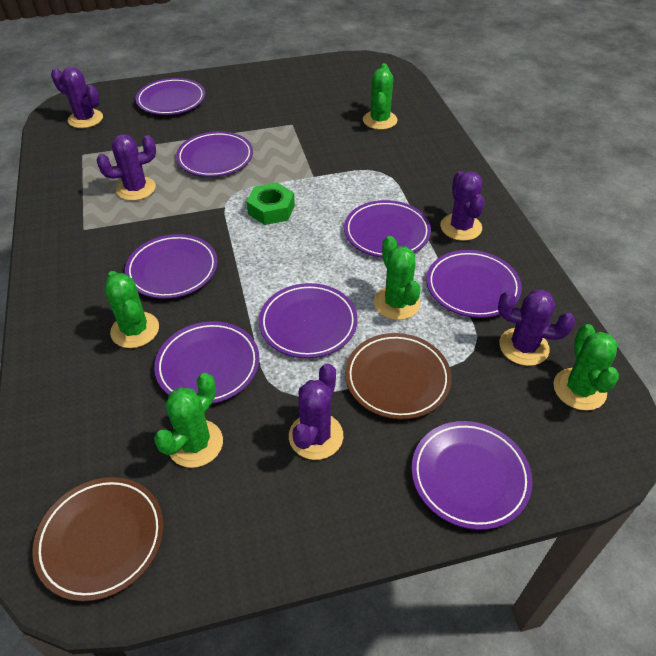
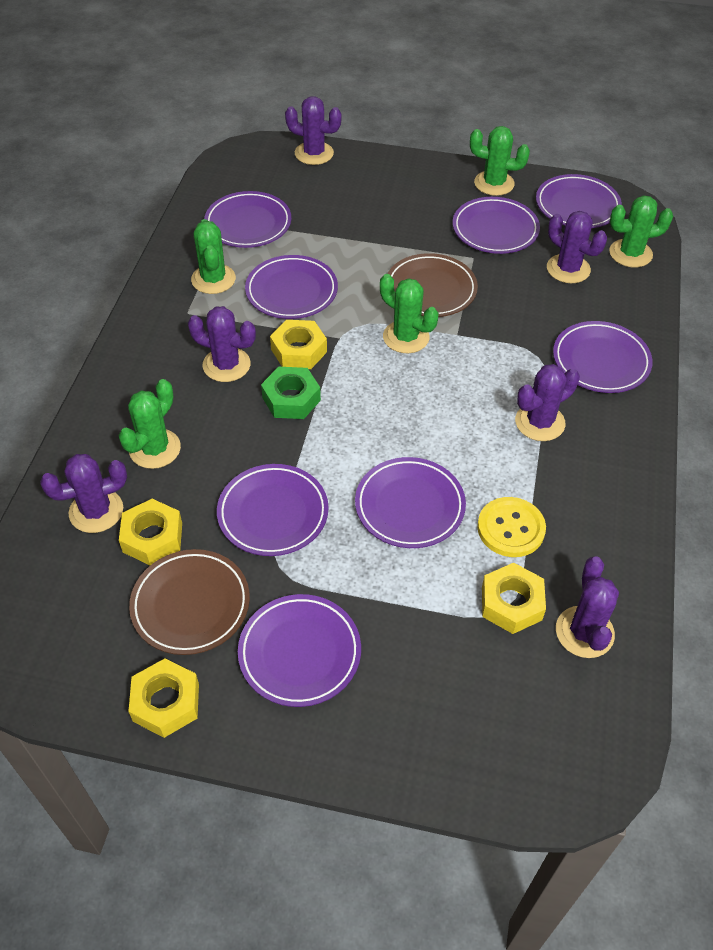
purple cactus: [51,67,103,128] [96,134,156,201] [289,364,343,460] [440,171,485,241] [498,290,575,366] = 5 -> [40,454,127,533] [188,306,256,382] [285,96,342,165] [515,364,580,441] [547,211,607,283] [556,556,619,658] = 6
yellow button: none = 0 -> [477,497,546,557] = 1
yellow nut: none = 0 -> [119,499,182,565] [128,659,199,738] [270,320,327,369] [482,563,546,634] = 4

